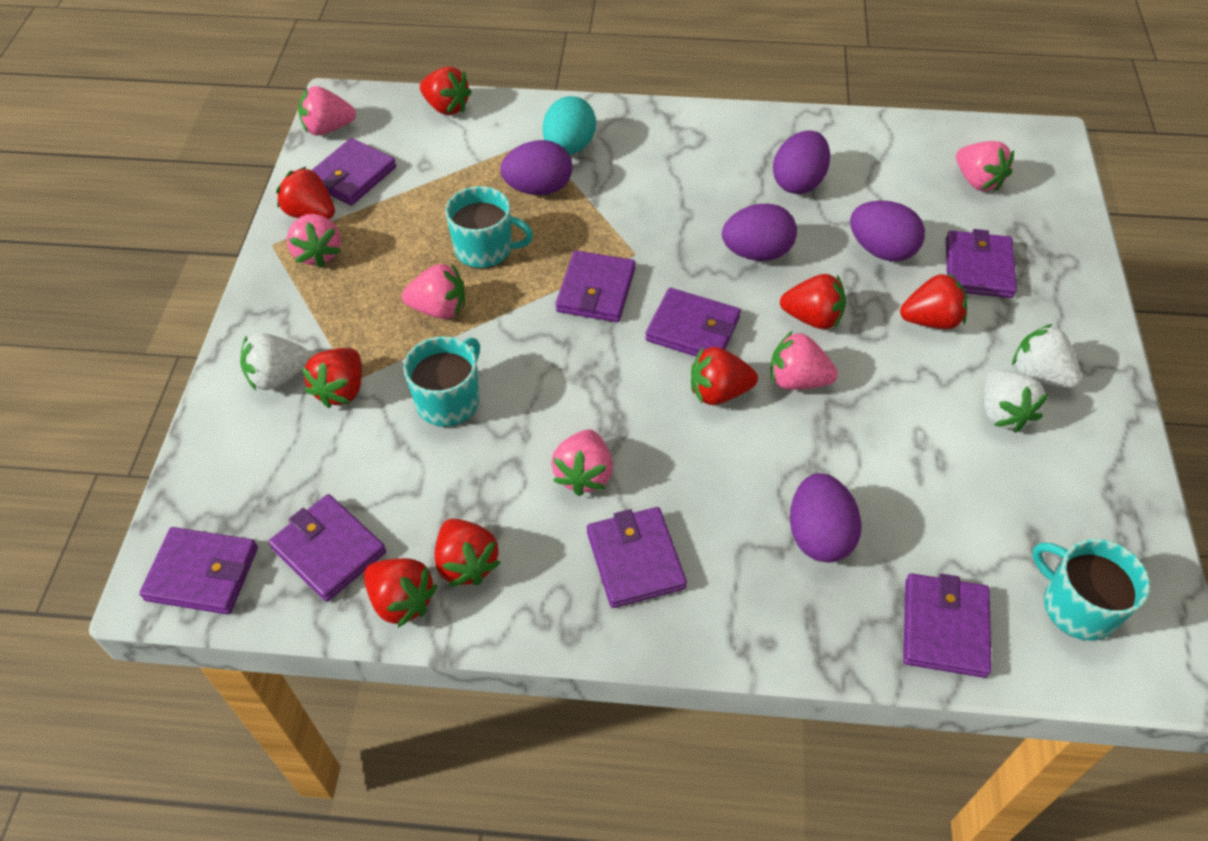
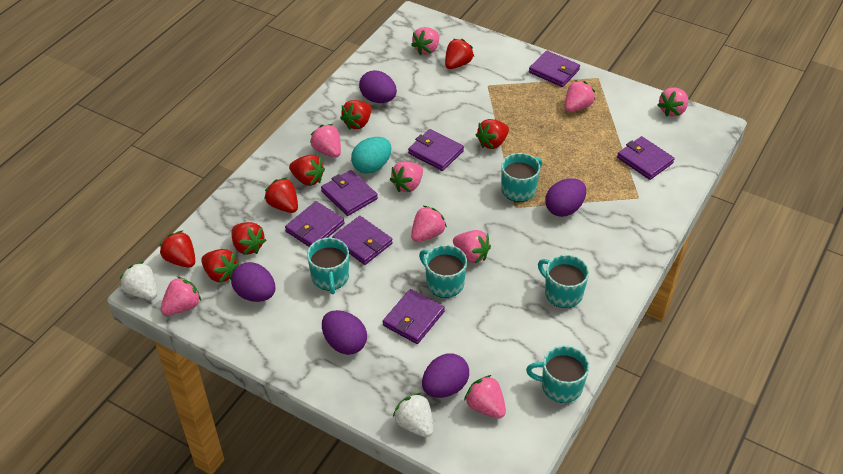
pink strawberry: [287,214,341,268] [298,86,356,136] [402,264,465,319] [551,429,613,496] [771,330,838,390] [956,141,1014,192] = 6 -> [161,276,201,315] [310,124,341,158] [390,162,423,192] [411,27,439,55] [411,206,447,242] [453,230,491,263] [464,375,506,418] [565,80,595,112] [658,88,688,117] = 9
purple wallet: [139,527,258,615] [269,494,386,602] [312,138,396,206] [556,251,636,322] [587,507,687,608] [645,288,741,357] [903,573,992,678] [946,229,1017,298] = 8 -> [285,201,345,247] [321,170,378,216] [332,216,393,265] [383,289,445,344] [408,129,464,171] [529,51,580,87] [617,136,675,180] = 7
turquoise mug: [403,336,480,427] [445,186,533,269] [1032,539,1150,641] = 3 -> [307,238,349,294] [419,245,467,298] [501,153,542,202] [526,346,589,403] [538,255,589,308] = 5
white strawberry: [240,333,310,390] [984,370,1048,433] [1012,324,1081,388] = 3 -> [120,262,157,300] [393,393,433,437] = 2

